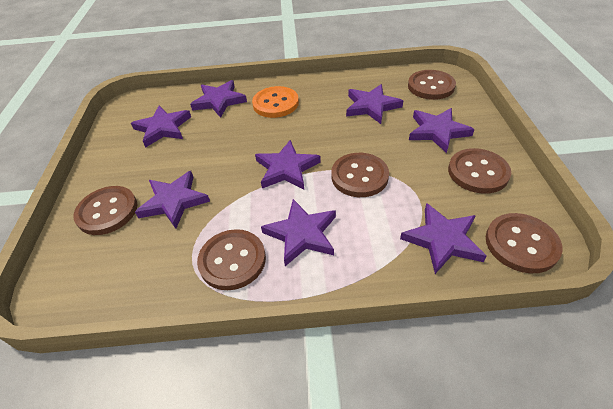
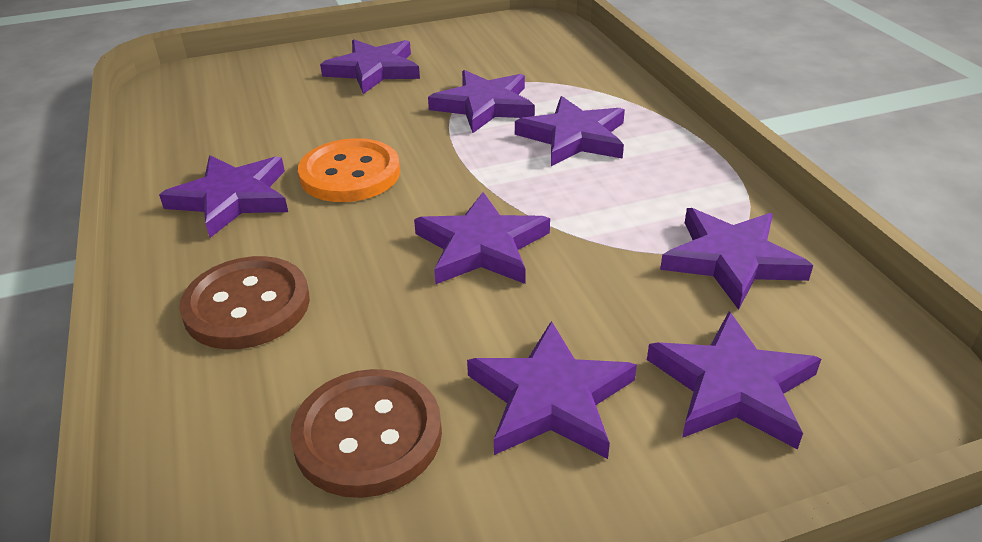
brown button: [73,186,137,235] [197,229,266,290] [331,153,389,197] [408,70,456,100] [448,148,511,194] [486,213,563,273] = 6 -> [179,256,310,349] [290,369,442,498] = 2

